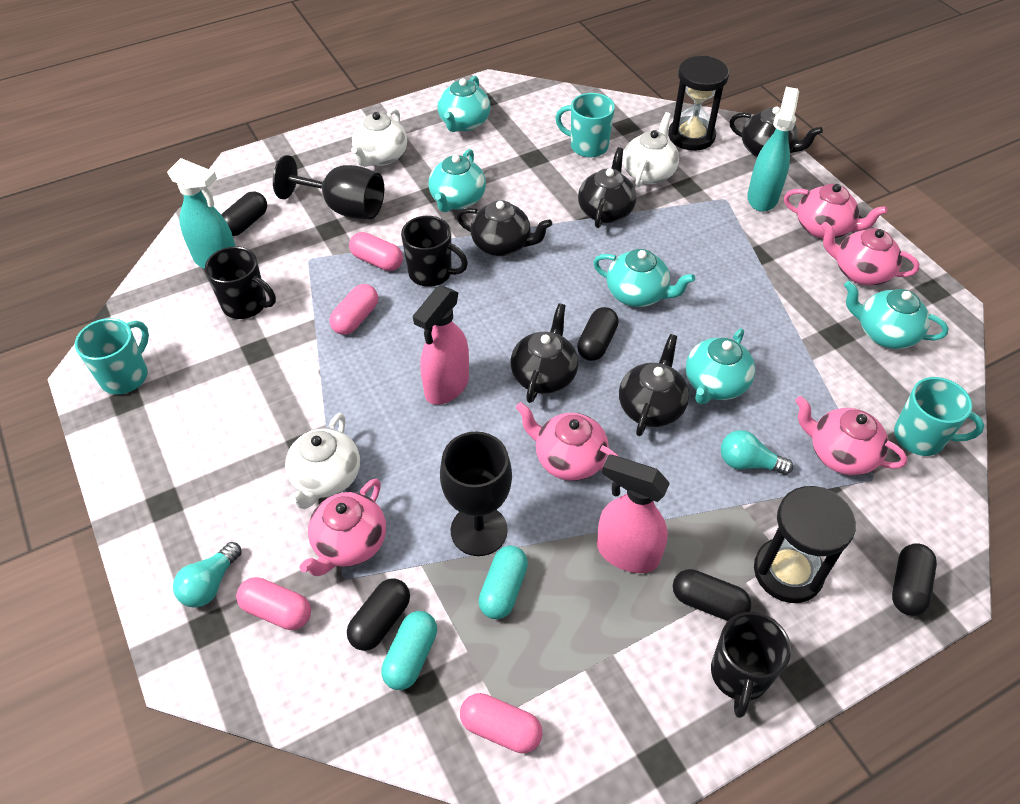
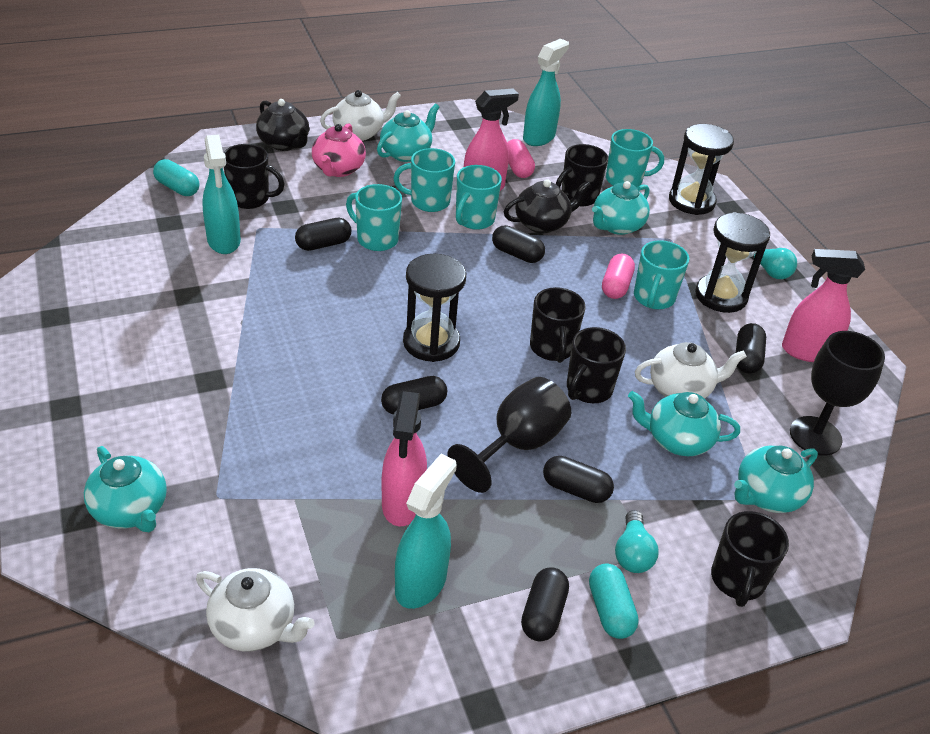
black capsule: [221,191,267,236] [347,578,410,651] [577,307,619,361] [673,569,752,621] [892,543,937,616] = 5 -> [295,218,352,251] [381,376,447,415] [492,225,545,263] [521,567,569,641] [543,456,614,503] [736,323,766,374] = 6
black hourglass: [668,56,729,151] [754,486,856,603] = 2 -> [403,254,466,362] [669,124,734,215] [695,212,770,313] = 3
black mug: [205,246,276,319] [401,216,468,287] [711,612,791,718] = 3 -> [223,144,285,209] [530,287,586,363] [556,144,608,206] [567,327,626,403] [711,511,789,607] = 5
black teapot: [457,200,552,256] [511,303,578,403] [578,147,637,228] [619,334,689,436] [730,106,823,157] = 5 -> [256,99,310,151] [504,179,591,233] = 2
pink capsule: [236,577,311,630] [329,284,378,335] [349,232,403,271] [460,693,542,754] = 4 -> [507,139,535,178] [602,254,635,299] = 2
pink spray bottle: [413,286,469,405] [597,454,670,573] = 2 -> [381,391,427,526] [464,88,519,191] [782,249,865,362] = 3
pink teapot: [299,479,386,576] [516,402,619,481] [784,184,887,239] [795,396,908,475] [821,222,920,285] = 5 -> [312,123,366,177] = 1
turquoise mug: [75,318,149,394] [556,93,615,158] [894,377,984,456] = 3 -> [346,184,402,251] [393,148,455,212] [456,165,502,230] [606,129,664,187] [634,240,689,309] = 5
turquoise spray bottle: [167,158,235,269] [747,87,799,212] = 2 -> [202,134,241,254] [395,454,457,609] [523,39,569,146] = 3

